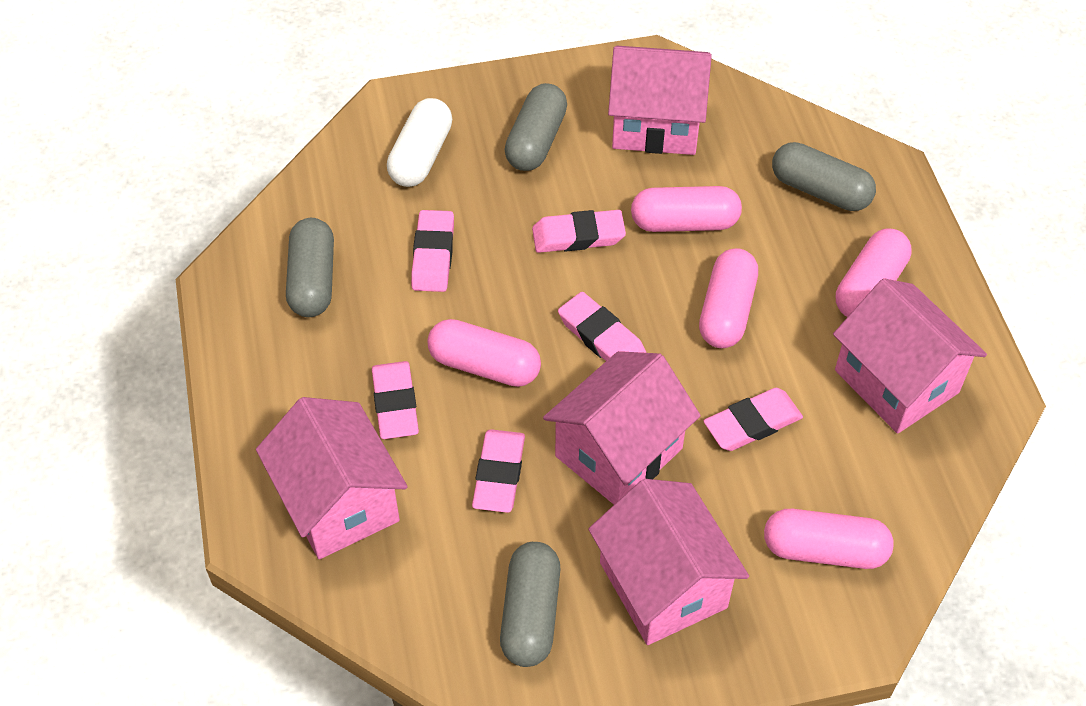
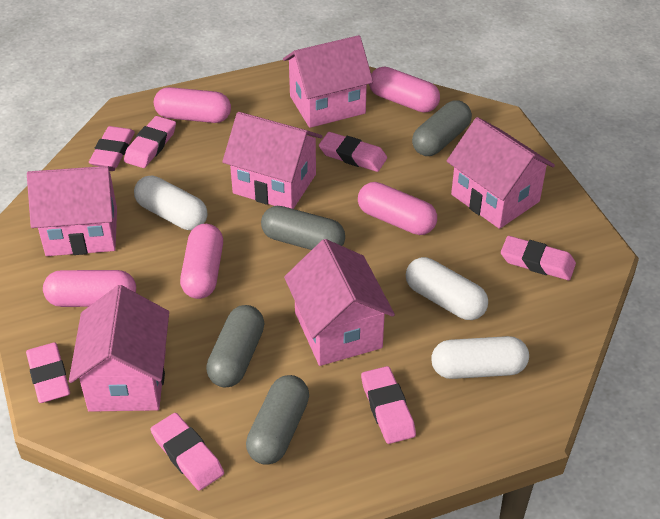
pink eraser: [372,361,419,439] [411,210,454,292] [472,429,525,513] [532,210,626,253] [558,292,646,361] [704,388,803,451] = 6 -> [26,342,70,403] [89,126,135,168] [124,116,176,168] [151,413,224,491] [319,132,387,172] [361,366,416,444] [501,236,576,280] = 7
pink house: [256,397,408,559] [543,351,701,504] [589,479,749,645] [608,46,712,155] [833,278,987,434] = 5 -> [27,166,117,256] [69,285,169,412] [222,112,322,209] [283,35,373,128] [284,239,395,366] [447,117,555,229] = 6
white capsule: [387,98,452,187] = 1 -> [134,176,207,230] [406,257,488,320] [431,336,529,379] = 3

